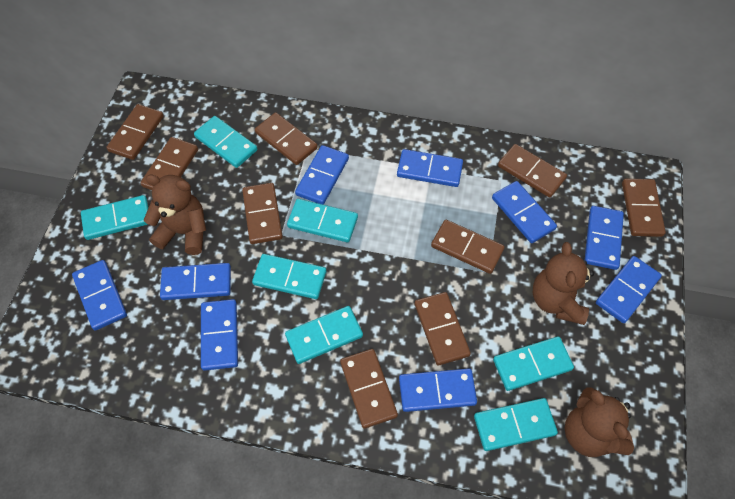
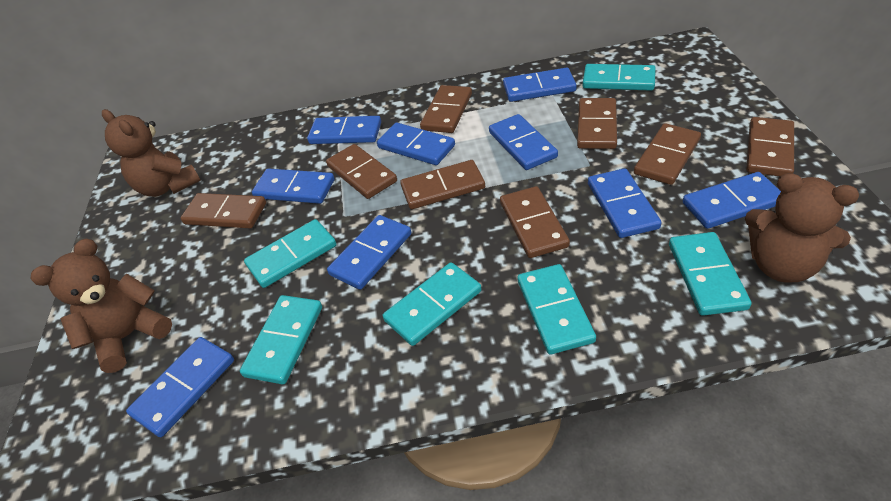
brown domino: [106,104,164,160] [140,137,198,190] [242,183,283,244] [255,112,318,165] [340,349,398,429] [414,292,471,365] [431,220,505,274] [498,144,567,198] [622,179,666,237] = 9 -> [181,193,266,228] [326,144,397,199] [400,160,485,209] [420,85,472,133] [500,186,570,258] [577,98,617,149] [634,123,701,185] [746,117,794,176] = 8
turquoise domino: [81,195,149,240] [194,116,257,168] [252,254,326,299] [285,306,363,364] [287,199,358,242] [474,398,558,451] [493,336,574,391] = 7 -> [240,295,322,385] [244,219,336,288] [383,262,482,346] [517,264,596,354] [582,64,656,91] [669,232,752,316] = 6

